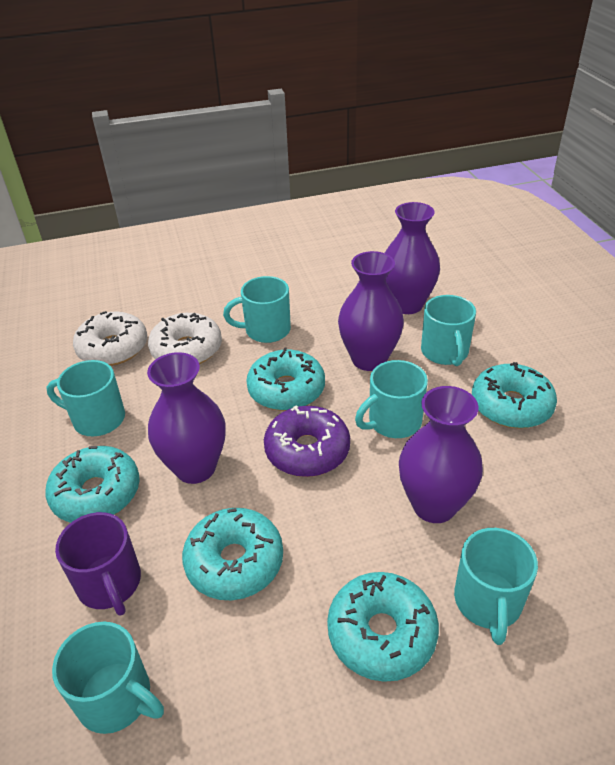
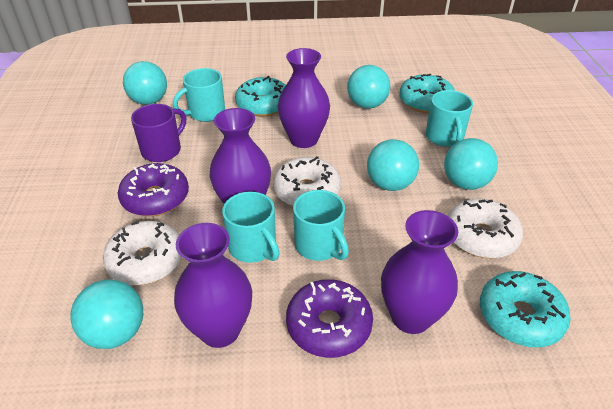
purple donut: [264,405,350,477] = 1 -> [118,163,189,216] [286,279,373,358] = 2
turquoise ball: none = 0 -> [70,279,143,349] [123,61,167,105] [347,65,390,109] [367,139,419,191] [444,138,498,190] = 5
turquoise donut: [45,446,140,523] [182,508,283,600] [246,347,325,411] [327,572,439,682] [472,362,557,428] = 5 -> [235,76,286,116] [399,74,455,113] [480,271,571,347] = 3
turquoise mug: [46,360,125,436] [52,622,164,734] [223,276,291,343] [355,360,428,438] [421,295,476,366] [454,528,538,645] = 6 -> [173,68,225,122] [222,191,279,263] [293,190,349,261] [426,90,473,147] = 4
white donut: [73,311,147,366] [148,313,222,364] = 2 -> [103,221,182,285] [273,156,341,206] [448,198,523,258] = 3

